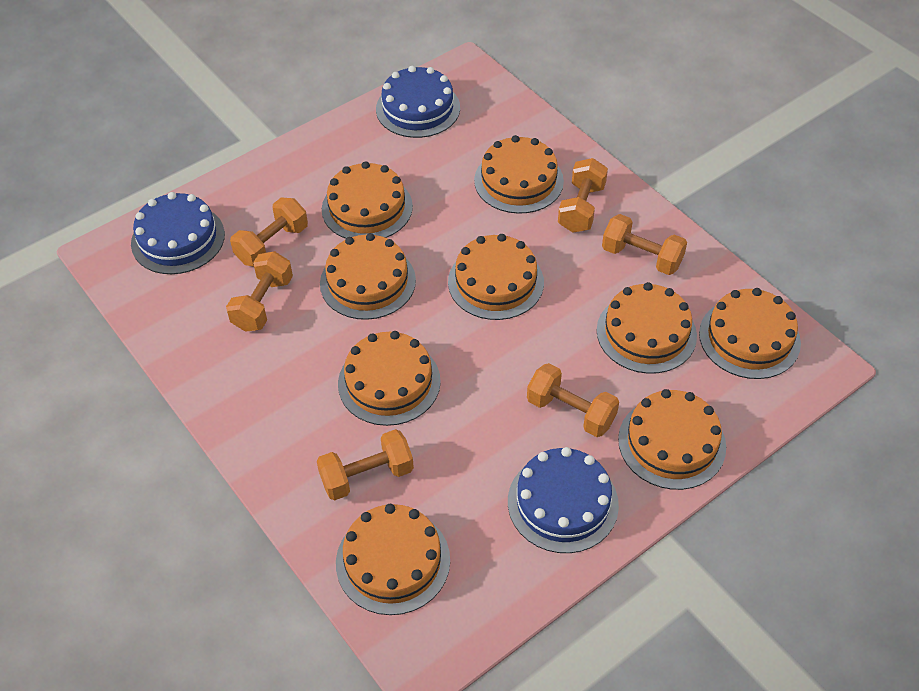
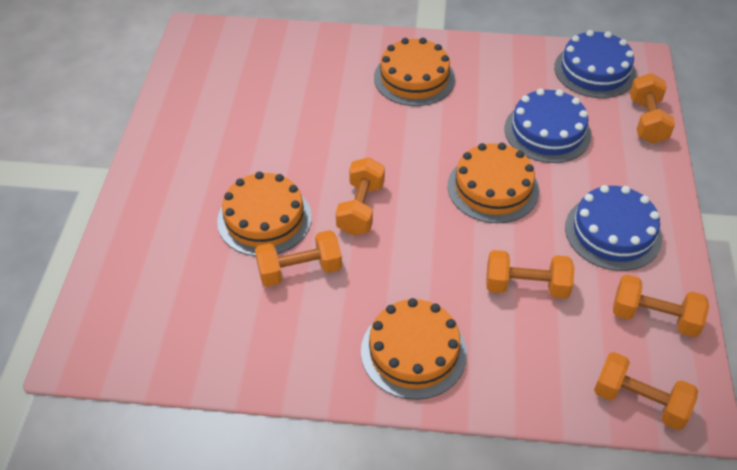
orange cake: [320,233,416,320] [322,161,413,239] [336,504,450,615] [338,331,441,426] [448,234,544,320] [474,135,564,214] [597,282,697,374] [618,389,726,490] [699,288,801,379] = 9 -> [217,172,312,256] [361,298,467,400] [374,38,455,106] [448,143,539,223] = 4

